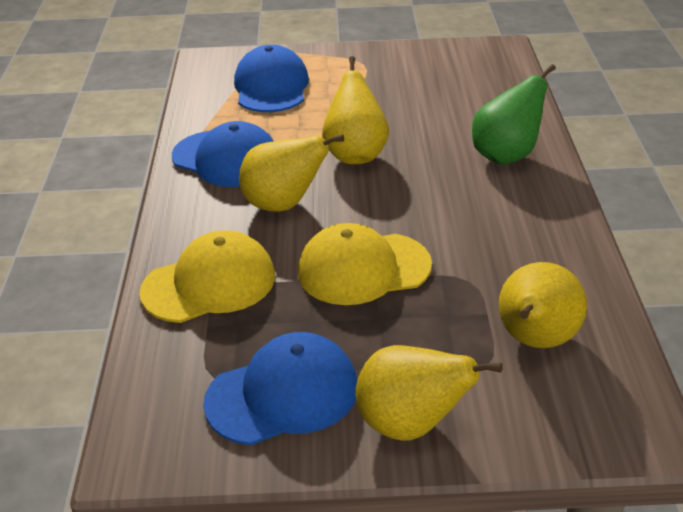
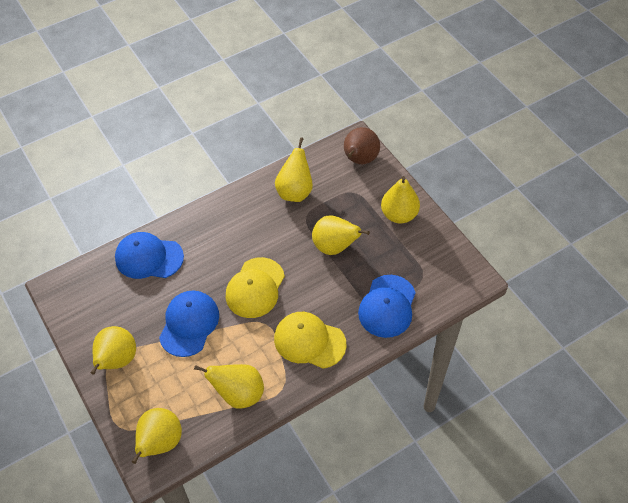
brown pear: none = 0 -> [344,127,380,164] = 1
green pear: [472,64,556,165] = 1 -> none = 0
yellow pear: [239,134,344,212] [322,56,389,164] [355,345,503,441] [499,262,587,348] = 4 -> [91,326,136,375] [132,408,182,464] [194,364,264,409] [275,137,313,202] [312,215,370,255] [381,176,420,224] = 6

